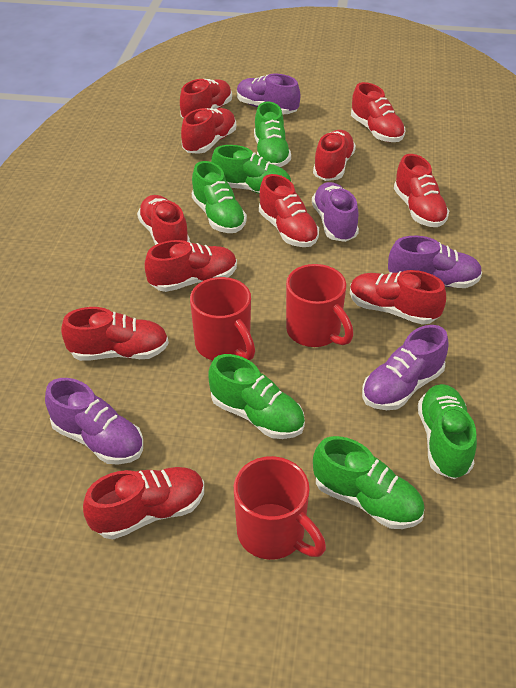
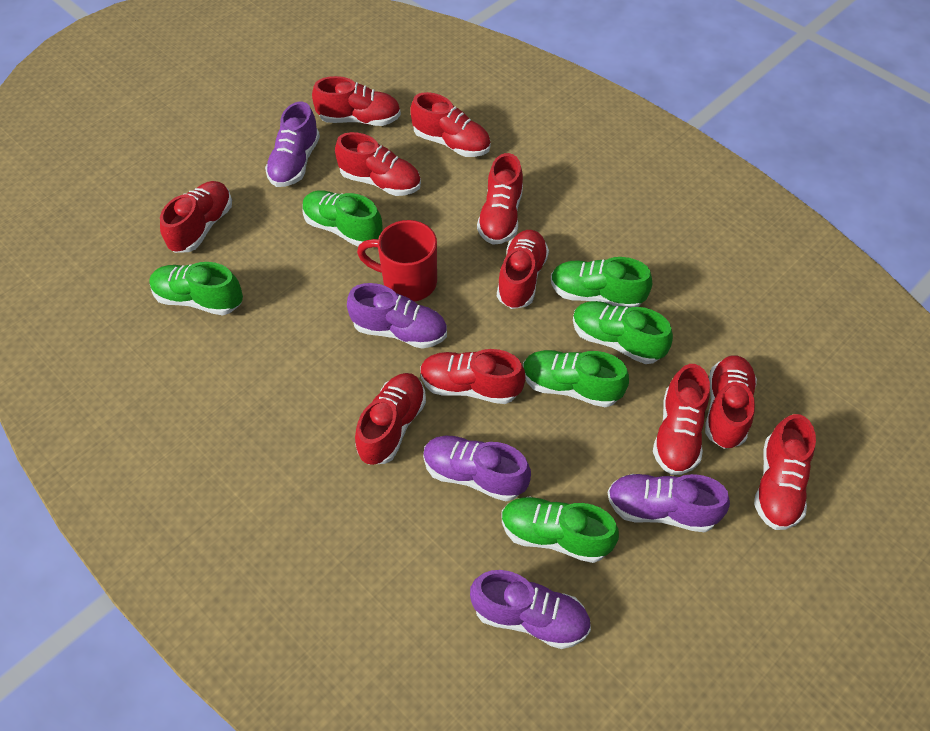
red mug: [190,277,255,360] [234,456,326,560] [286,264,354,347] = 3 -> [357,220,437,302] = 1

